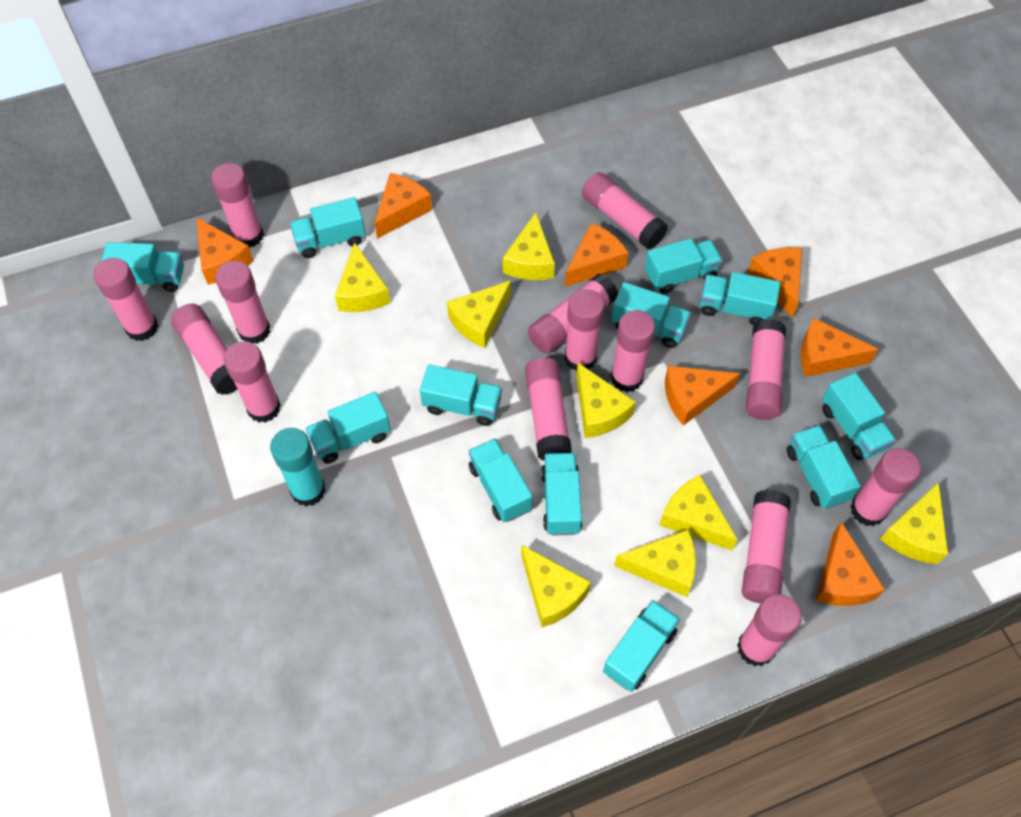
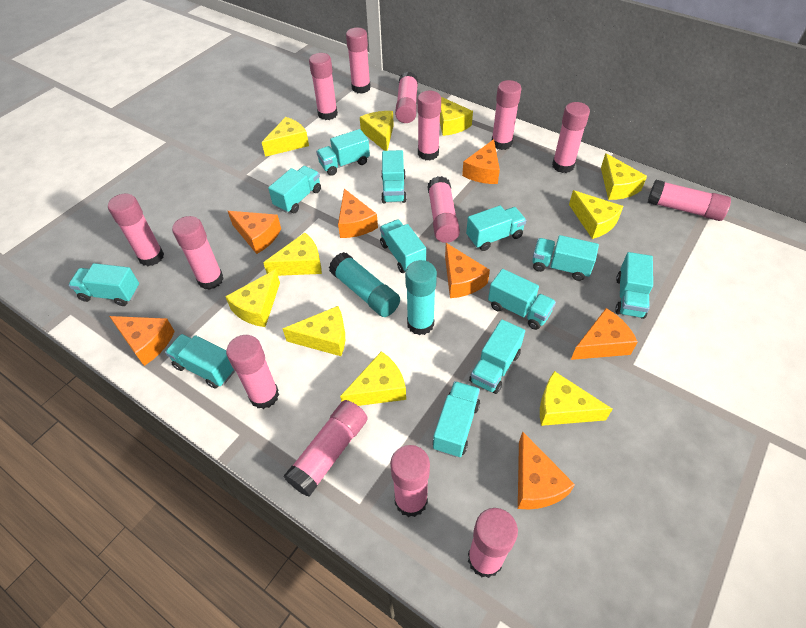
turquoise glue stick: [270,428,326,506] = 1 -> [329,252,400,317] [405,260,437,335] = 2
yellow cheese: [335,242,391,312] [447,280,511,348] [503,212,555,280] [521,545,591,627] [576,363,636,438] [614,530,696,597] [659,475,738,551] [880,482,948,564] = 8 -> [225,269,280,327] [262,117,309,157] [263,232,322,276] [283,306,345,356] [340,351,406,406] [360,111,394,151] [440,97,473,136] [540,371,612,426] [569,190,624,239] [601,153,647,200] = 10

